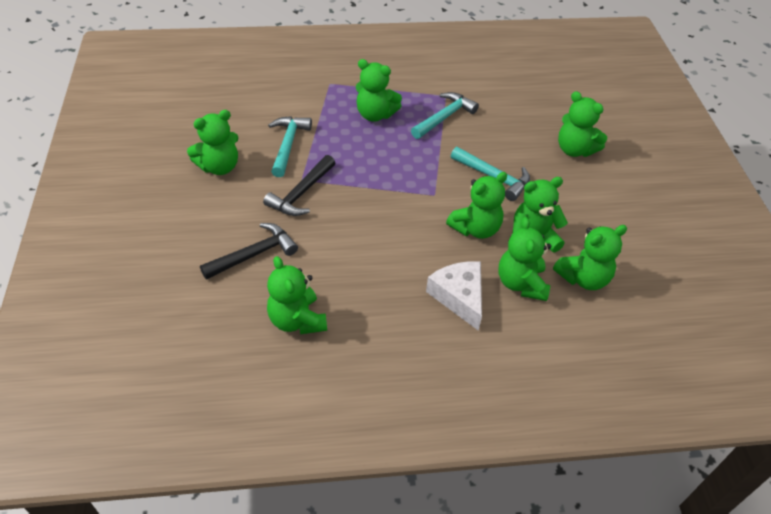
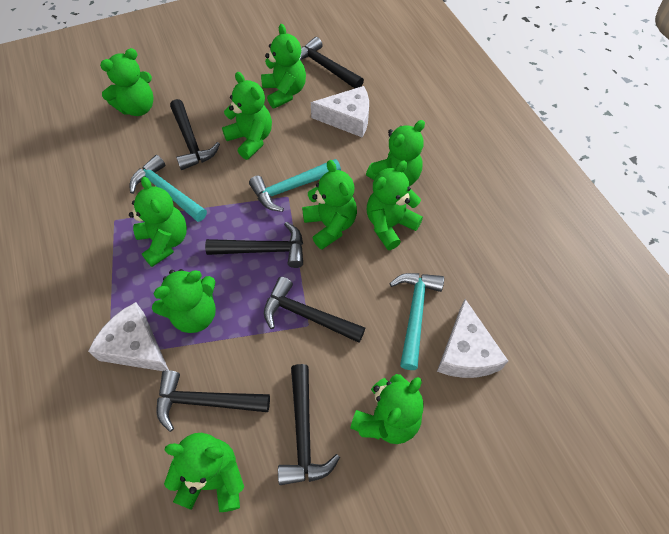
black hammer: [200,223,298,280] [263,155,335,216] = 2 -> [157,370,270,432] [170,99,220,170] [205,222,303,268] [264,277,365,343] [278,364,340,485] [299,37,364,88] = 6
green teddy bear: [187,110,239,175] [267,256,327,334] [356,59,402,122] [446,172,507,239] [499,217,551,301] [513,177,568,252] [553,225,627,290] [558,91,607,157] = 8 -> [100,48,153,116] [129,177,187,267] [152,269,216,333] [164,433,244,512] [222,72,272,160] [261,24,306,108] [302,160,357,250] [350,374,424,444] [366,120,425,186] [367,161,423,250] = 10
white cheese: [426,261,482,331] = 1 -> [88,302,169,371] [311,86,369,138] [437,299,508,378] = 3

